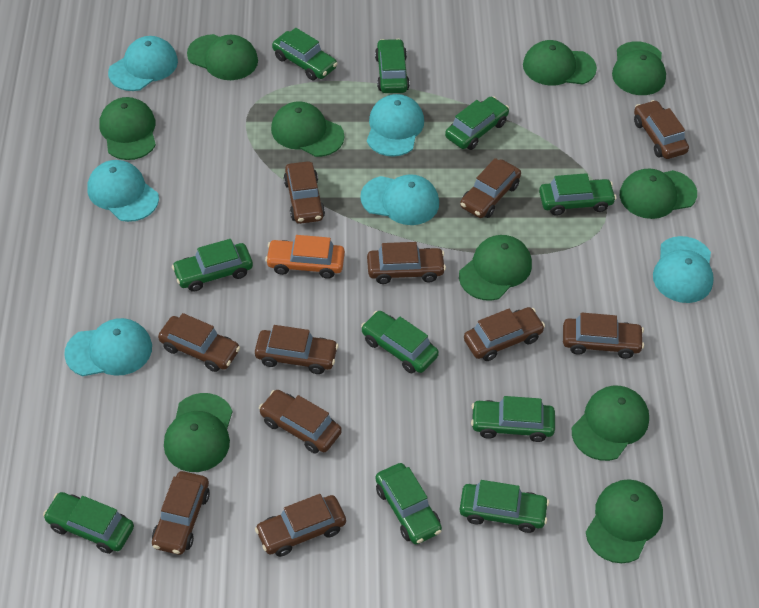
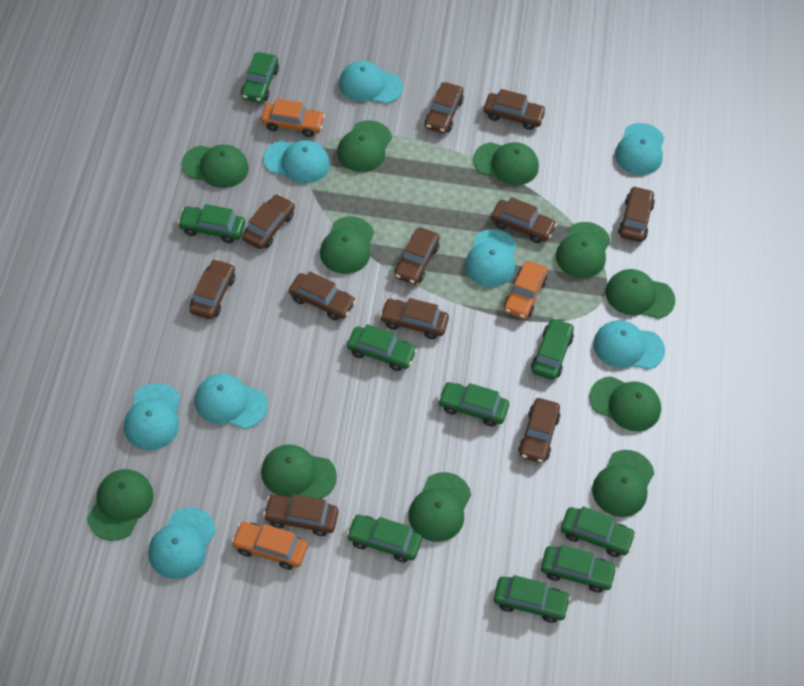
green cap: [100,97,156,160] [164,393,232,472] [187,34,258,80] [271,101,344,157] [459,235,532,301] [523,40,597,86] [572,386,649,461] [586,479,663,563] [612,41,666,95] [620,168,697,219] = 10 -> [87,469,154,541] [181,144,249,188] [261,444,337,499] [320,216,374,274] [337,120,392,172] [409,472,471,542] [473,142,539,185] [556,222,610,278] [589,376,661,431] [592,450,654,517] [606,269,675,319] = 11
green car: [43,492,134,554] [172,239,253,292] [272,28,338,80] [361,311,439,373] [375,39,410,93] [375,463,442,544] [445,97,509,150] [460,480,549,533] [471,396,555,442] [539,173,617,216] = 10 -> [178,204,245,243] [241,52,279,103] [346,515,422,563] [347,324,417,371] [438,382,509,427] [494,575,571,623] [531,318,574,380] [541,545,617,593] [561,506,636,557] = 9
orange car: [265,235,345,279] = 1 -> [231,522,308,570] [261,98,325,137] [503,261,548,319] = 3
turquoise cap: [64,318,152,376] [87,160,159,222] [108,36,178,91] [360,174,439,225] [367,94,424,157] [653,236,714,303] = 6 -> [124,383,180,450] [148,507,216,579] [195,374,268,429] [263,140,330,184] [339,61,403,104] [465,229,517,287] [593,320,665,370] [615,123,665,175] = 8

